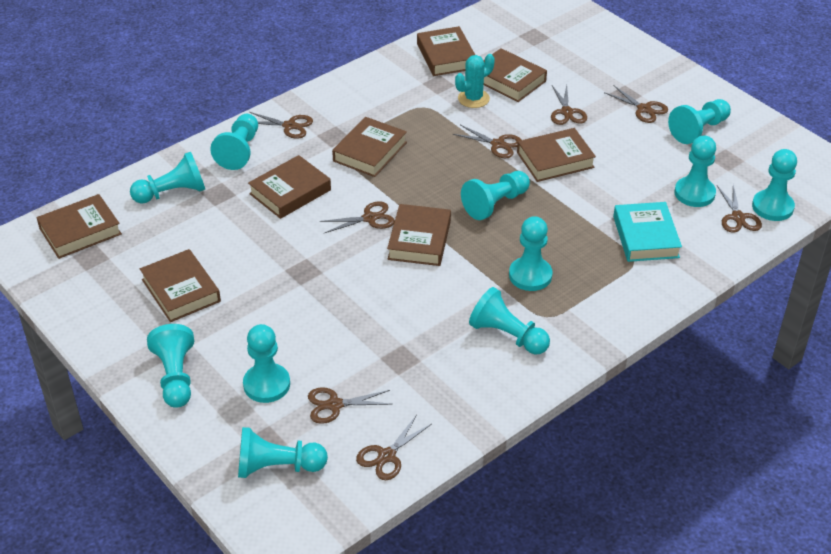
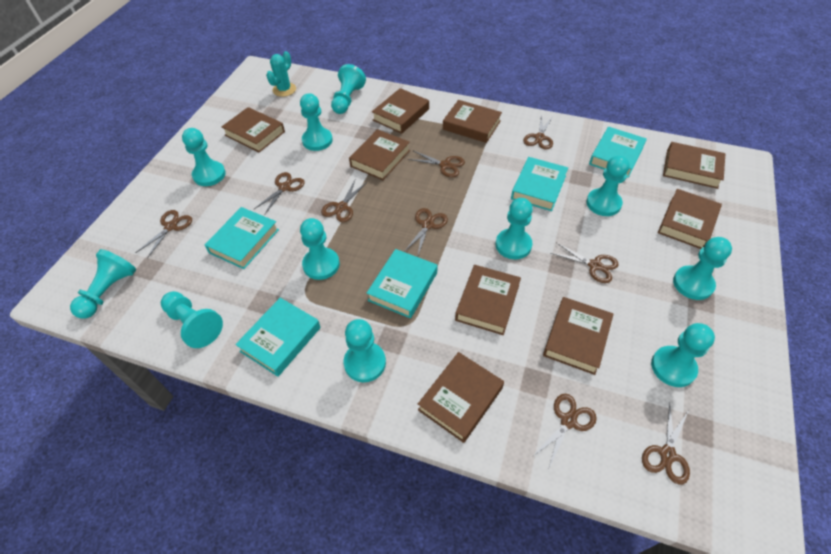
brown book: [36,194,122,259] [140,249,221,322] [248,155,331,219] [332,117,407,177] [387,204,451,266] [417,26,475,76] [483,48,547,102] [517,128,596,182] = 8 -> [221,107,285,153] [349,129,410,180] [372,88,429,134] [418,352,504,443] [443,100,502,143] [455,265,521,335] [543,297,614,375] [658,189,722,249] [663,142,726,189] = 9
brown scissors: [250,112,313,139] [308,387,393,424] [319,201,395,233] [356,415,432,480] [453,125,521,158] [551,85,587,125] [604,86,668,123] [717,185,762,233] = 8 -> [135,210,192,258] [254,172,305,215] [321,180,367,222] [404,208,448,255] [408,151,465,177] [523,115,553,150] [532,394,597,470] [551,242,619,283] [642,402,690,485] = 9
turquoise book: [613,202,682,262] = 1 -> [205,207,279,269] [235,298,321,377] [367,249,437,318] [511,157,568,211] [589,127,647,178] = 5

